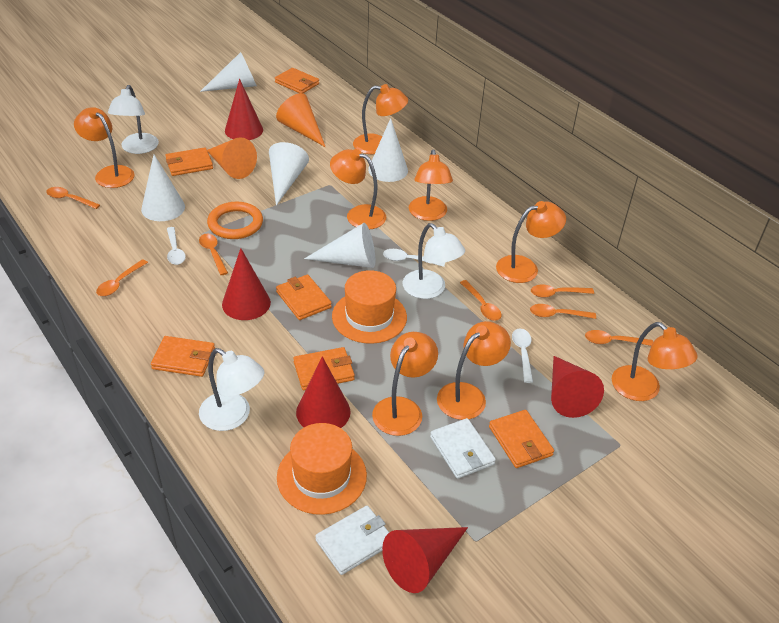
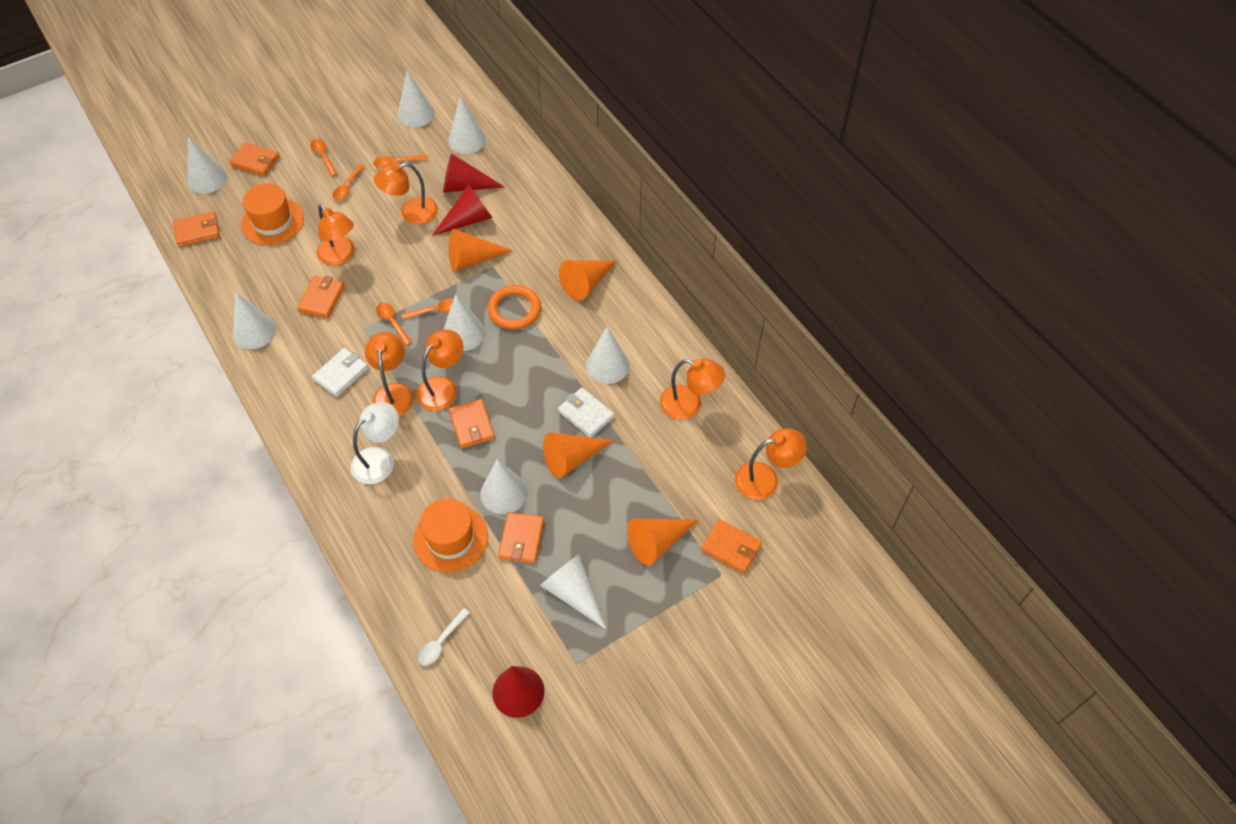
orange cone: [207,137,257,179] [276,93,325,147] = 2 -> [449,229,513,271] [543,433,614,478] [559,260,617,301] [627,519,698,566] = 4
orange lamp: [74,107,134,188] [330,149,386,229] [353,84,408,154] [372,332,438,436] [409,149,453,221] [437,321,511,420] [496,201,566,283] [612,322,698,401] = 8 -> [317,204,355,265] [365,332,414,416] [374,162,438,225] [416,330,463,411] [660,359,725,420] [735,428,807,500] = 6
orange spoon: [46,187,100,209] [96,259,148,296] [199,234,228,275] [460,280,502,321] [530,304,596,319] [531,284,594,298] [585,330,653,346] = 7 -> [310,139,337,177] [332,164,365,200] [373,155,427,168] [376,303,412,346] [402,299,454,319] = 5
red cone: [222,248,271,320] [225,79,263,140] [296,356,351,428] [382,527,468,593] [551,356,604,418] = 5 -> [432,185,492,236] [443,153,504,193] [492,666,545,718] = 3
white cone: [141,155,185,221] [200,52,257,92] [269,142,309,206] [304,223,375,268] [368,118,408,182] = 5 -> [188,136,227,194] [233,292,276,349] [397,70,435,127] [443,294,485,351] [448,96,486,154] [480,459,527,514] [540,554,606,629] [586,327,629,384] = 8
white lamp: [108,85,159,154] [199,348,264,431] [403,223,465,299] = 3 -> [351,402,399,484] = 1
white spoon: [167,227,186,265] [383,249,445,267] [512,329,533,383] = 3 -> [418,608,470,665] = 1

